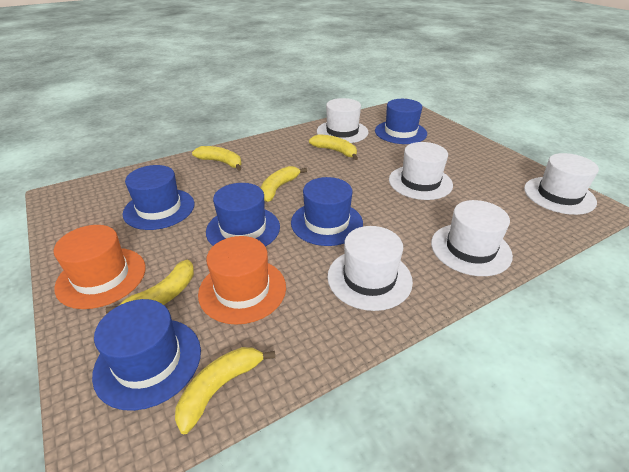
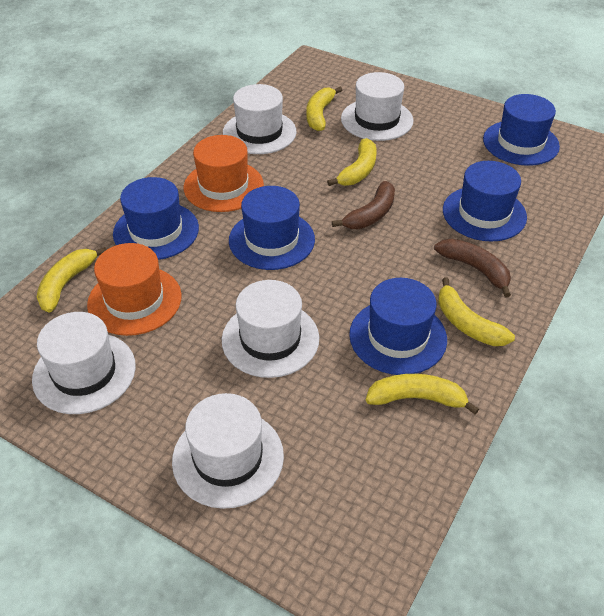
brown banana: none = 0 -> [332,181,395,229] [434,238,511,298] = 2

